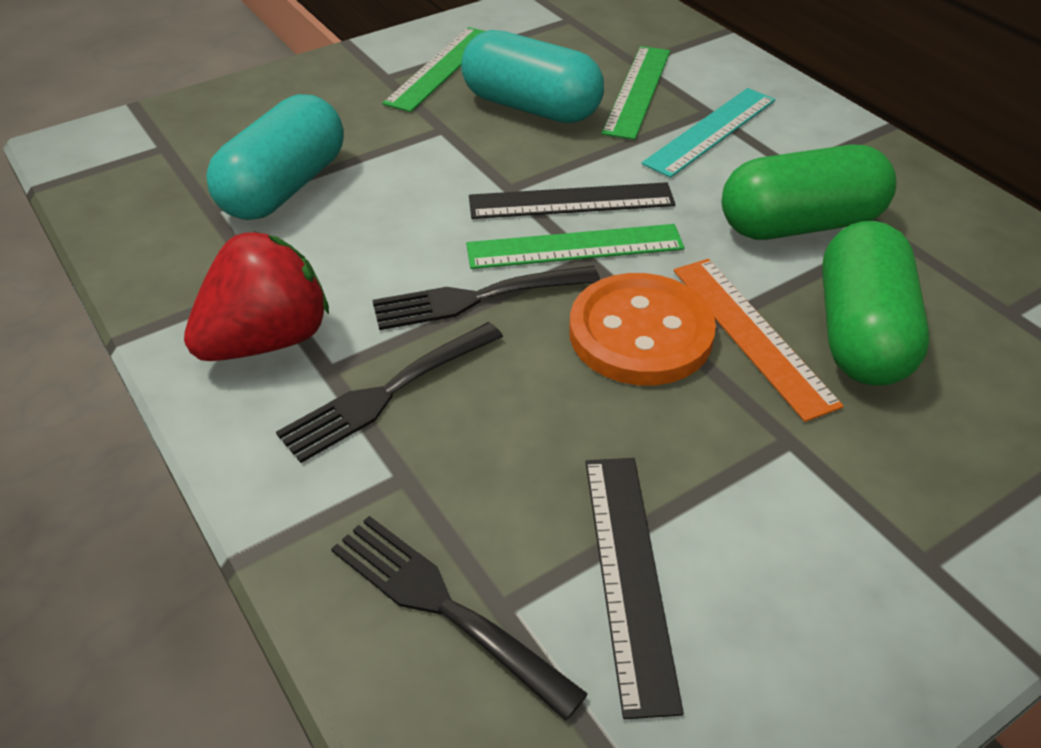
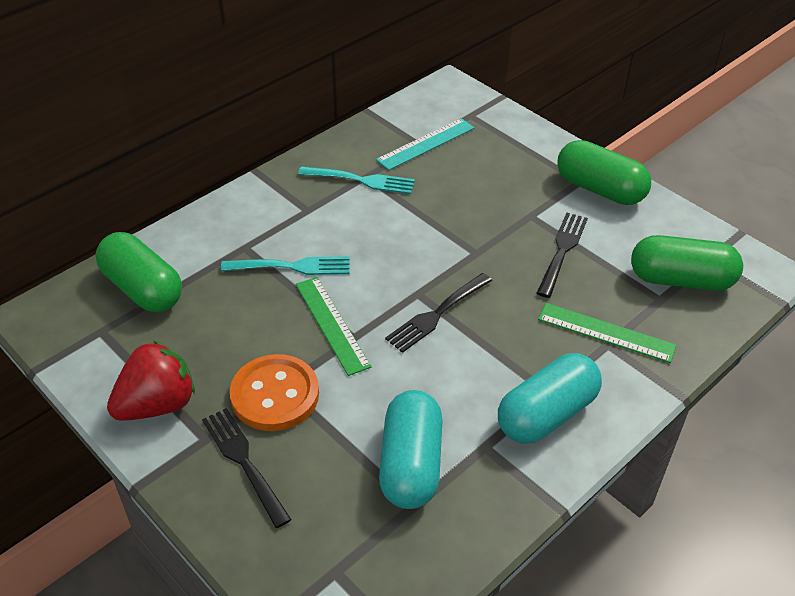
black ruler: [469,182,675,219] [586,458,684,719] = 2 -> none = 0
green capsule: [722,144,896,240] [822,221,930,386] = 2 -> [96,232,182,312] [557,140,651,205] [631,235,743,291] = 3
green ruler: [383,27,486,112] [466,224,684,269] [602,46,670,140] = 3 -> [296,277,372,376] [538,303,677,363] = 2
orange ruler: [674,259,844,422] = 1 -> none = 0
turquoise fork: none = 0 -> [221,256,350,275] [298,166,415,194] = 2

